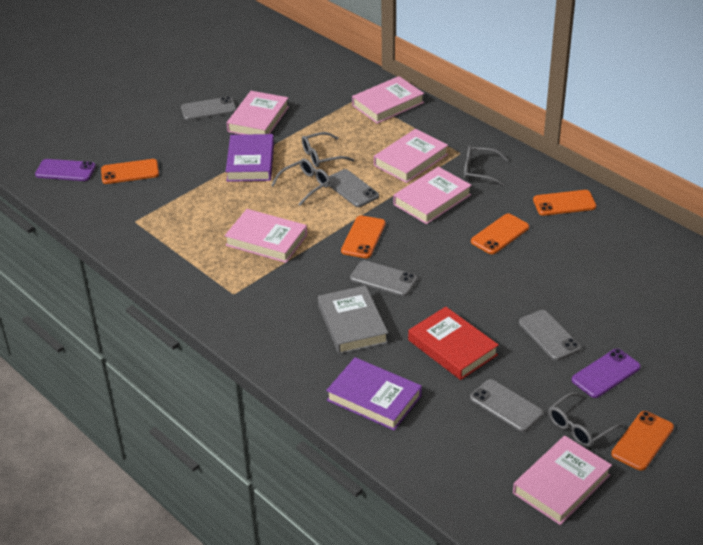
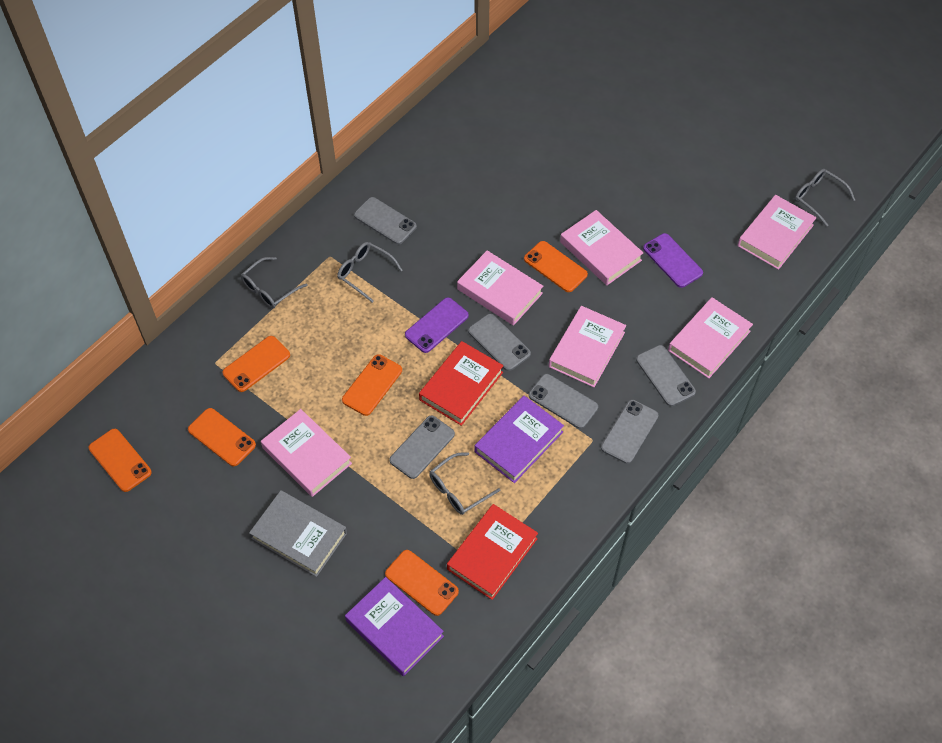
grey phone: [181,96,236,120] [329,169,379,207] [350,260,417,296] [470,379,543,432] [519,310,581,361] = 5 -> [354,197,417,244] [390,416,455,479] [468,314,531,371] [529,374,598,429] [601,400,659,464] [636,345,696,406] = 6
orange phone: [101,159,159,184] [341,215,386,258] [471,214,529,254] [533,190,597,216] [611,411,674,471] = 5 -> [89,429,152,492] [188,408,256,466] [222,336,290,392] [342,354,402,416] [385,550,459,616] [524,241,588,292] = 6
red book: [408,307,499,380] = 1 -> [419,341,503,426] [447,504,538,600] = 2

